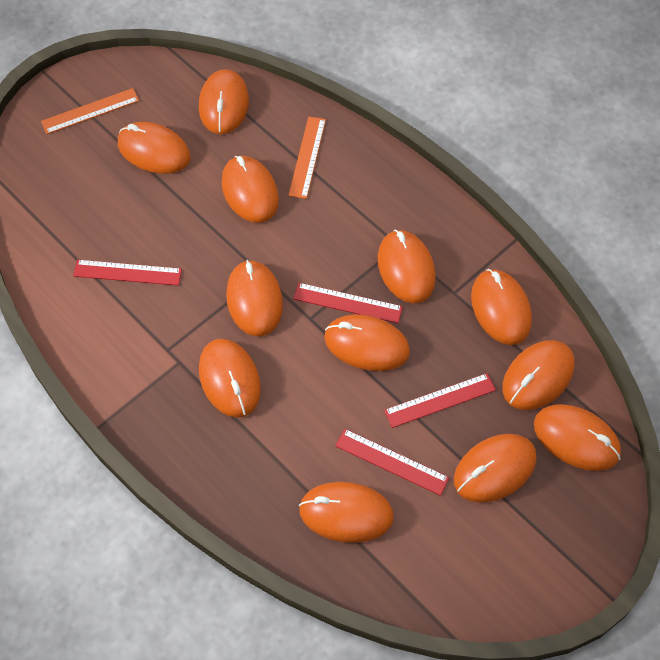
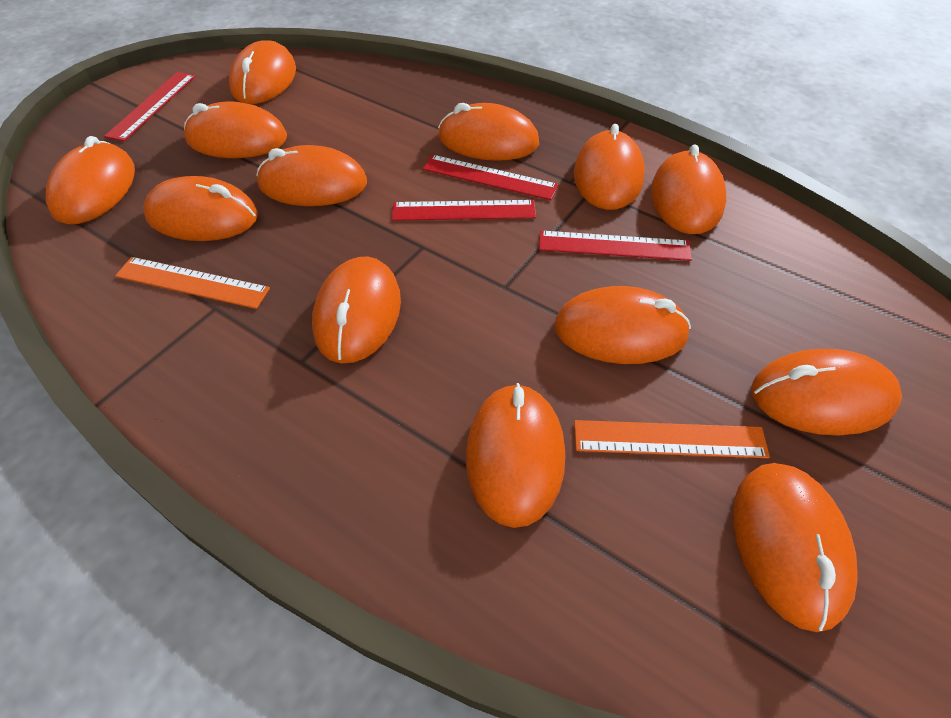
orange mouse: [118,122,191,174] [199,69,249,134] [199,339,261,418] [222,156,279,223] [226,260,283,336] [299,482,394,543] [324,314,410,371] [378,229,436,303] [454,434,537,503] [471,269,532,345] [502,340,575,410] [534,404,621,471] = 12 -> [46,136,135,224] [143,176,258,241] [184,102,287,158] [229,40,296,104] [256,145,367,206] [312,256,401,363] [438,103,539,161] [466,383,565,528] [554,286,691,364] [574,124,645,210] [651,144,726,234] [733,463,858,632] [751,349,902,436] = 13

